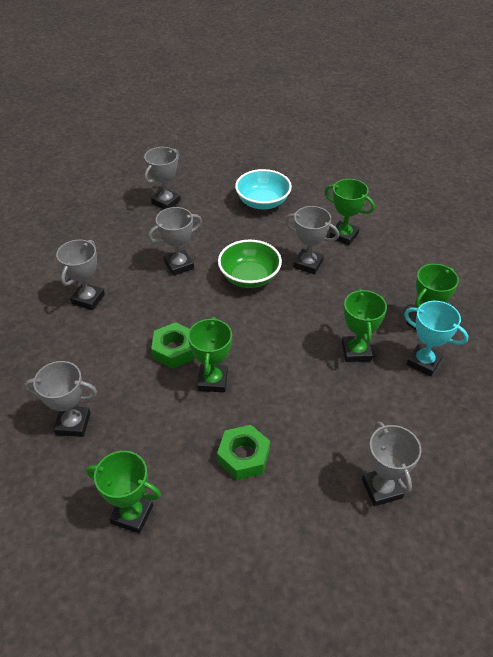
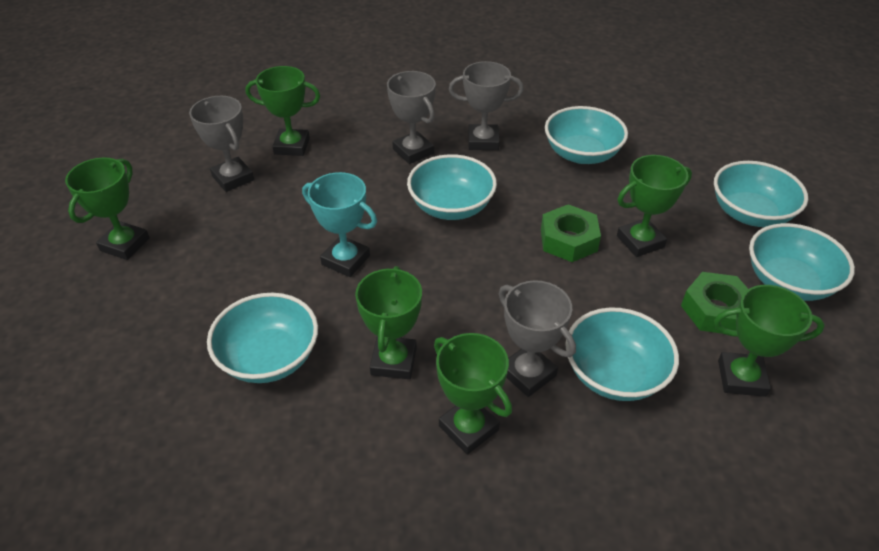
green bowl: [218,240,282,288] = 1 -> none = 0
green trophy: [86,451,161,534] [188,317,232,393] [324,179,375,245] [342,289,387,362] [406,264,459,330] = 5 -> [65,158,150,260] [246,66,320,156] [355,266,422,379] [434,333,512,455] [617,155,692,257] [714,285,825,397] = 6
grey trophy: [25,361,97,437] [56,240,105,310] [144,147,181,209] [148,207,202,276] [285,206,339,274] [362,421,422,506] = 6 -> [189,96,254,192] [387,71,436,164] [449,61,524,150] [499,280,576,397] = 4
turquoise bowl: [235,169,292,209] = 1 -> [207,293,318,383] [407,154,497,220] [545,106,628,164] [565,308,679,401] [714,161,808,227] [749,223,855,301] = 6

